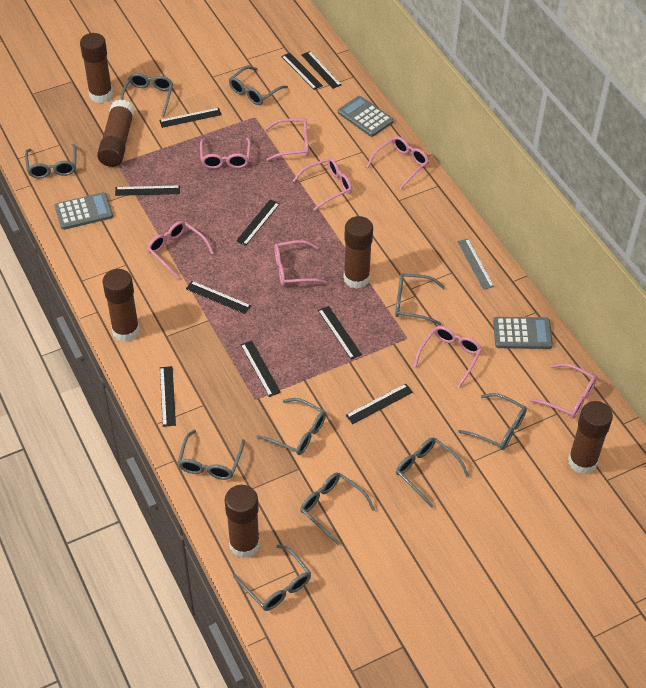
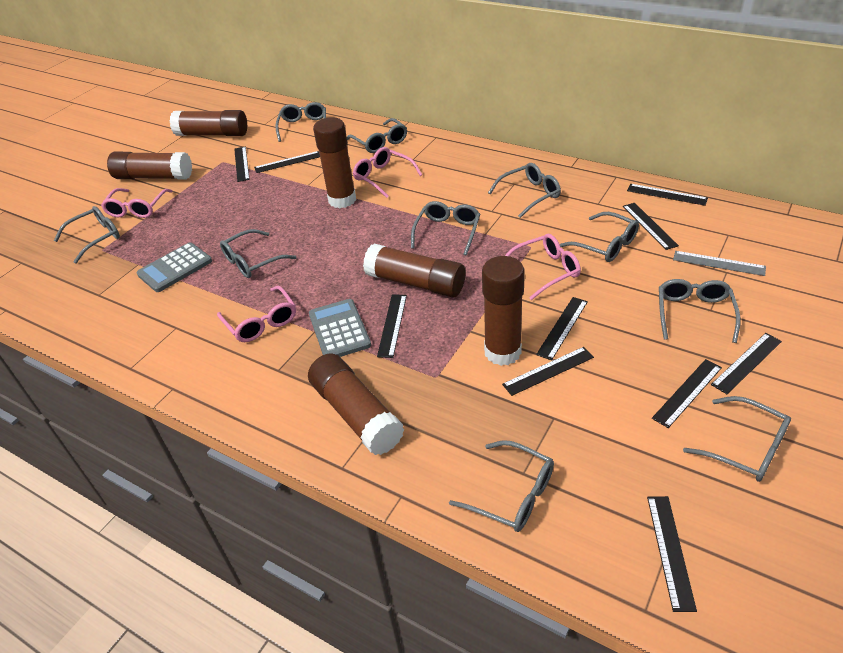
grey calculator: [55,192,113,230] [338,96,393,137] [493,317,553,349] = 3 -> [137,242,212,292] [309,299,371,357] = 2
pink glasses: [147,221,214,279] [200,138,251,169] [265,118,309,161] [274,240,327,286] [293,158,352,211] [367,136,429,189] [414,326,482,388] [529,363,597,419] = 8 -> [101,188,172,218] [217,286,296,342] [353,147,422,198] [505,234,581,300] = 4

